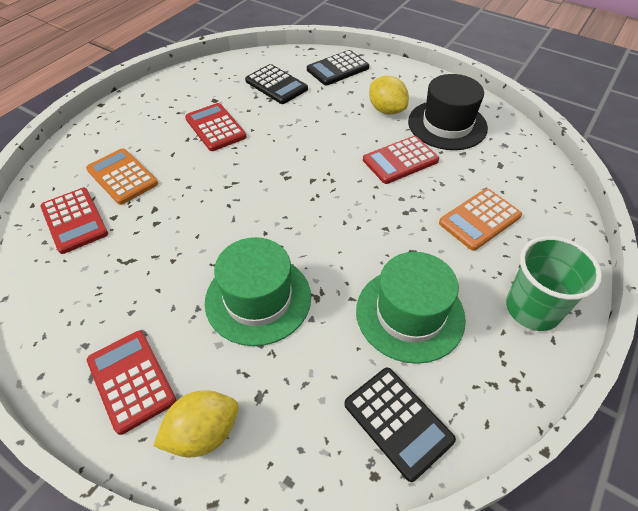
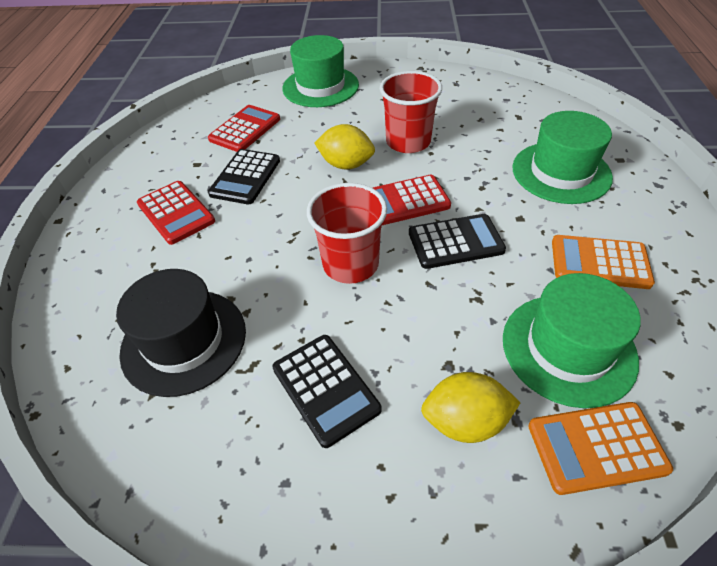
green cup: [506,236,602,331] = 1 -> none = 0
green hat: [205,237,311,346] [356,252,466,364] = 2 -> [282,35,359,107] [503,273,641,408] [512,111,613,204] = 3
red calculator: [40,188,108,254] [87,331,176,435] [185,103,246,151] [363,136,439,184] = 4 -> [137,181,215,245] [208,105,280,152] [373,175,451,225] = 3
red cup: none = 0 -> [307,183,387,284] [380,71,442,153] = 2

